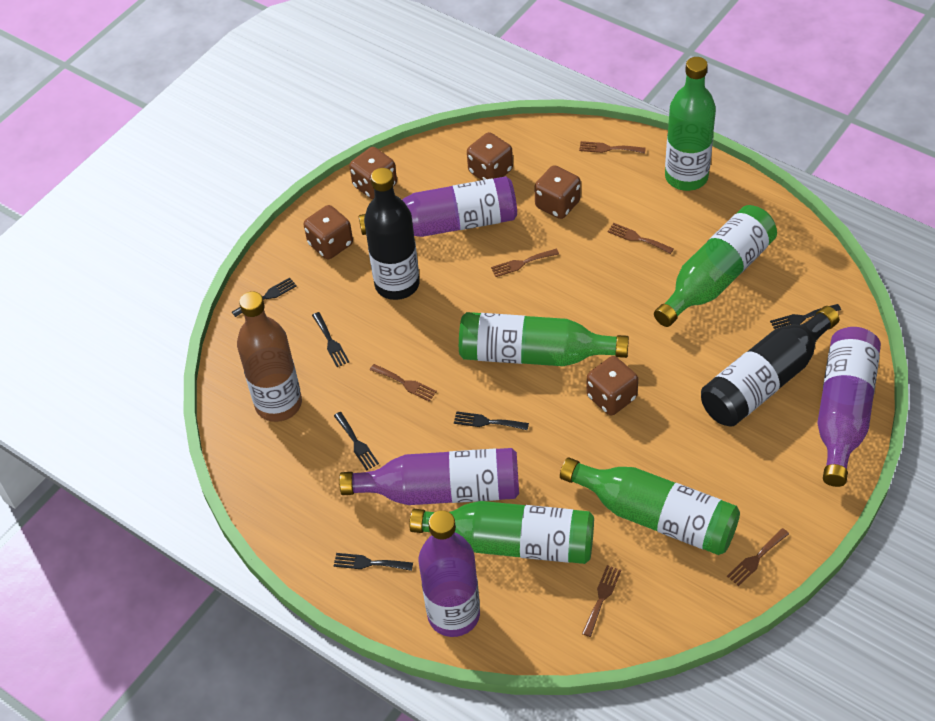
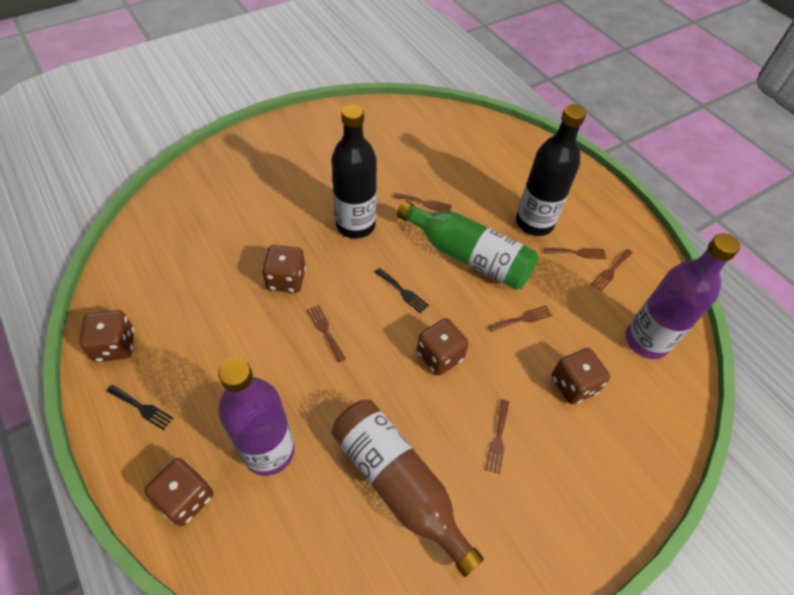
black fork: [232,278,297,317] [312,312,349,367] [334,412,379,471] [334,553,413,571] [454,411,529,430] [770,304,841,329] = 6 -> [106,385,173,430] [375,268,429,313] = 2
green bottle: [409,501,594,564] [459,312,629,366] [560,457,740,555] [654,205,777,327] [665,57,716,191] = 5 -> [397,201,539,290] = 1
purple bottle: [339,448,519,505] [359,176,517,237] [419,510,480,637] [817,327,881,487] = 4 -> [218,358,295,476] [626,233,740,359] = 2

